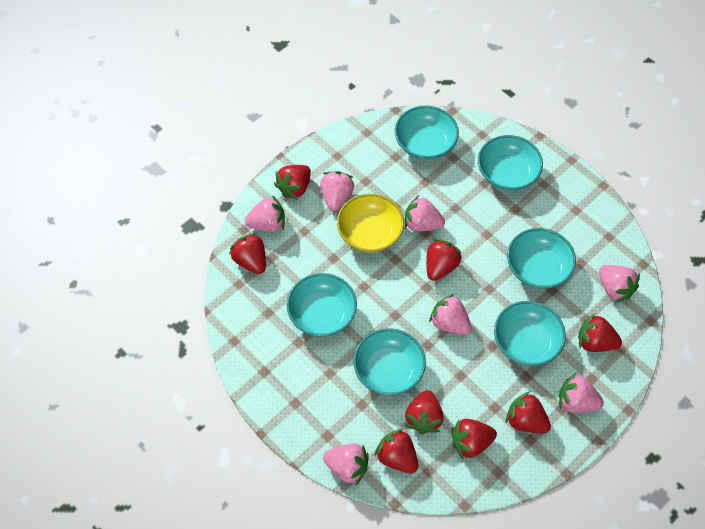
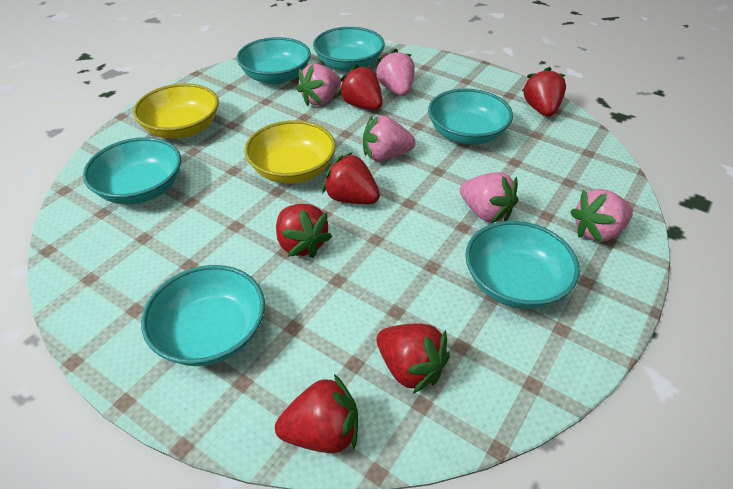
pink strawberry: [244,195,285,232] [320,171,354,211] [323,443,369,485] [405,195,445,231] [429,294,472,335] [559,373,604,413] [599,265,640,303] = 7 -> [297,64,341,106] [363,115,416,161] [376,49,415,96] [460,172,518,223] [570,189,633,243] = 5
red strawberry: [229,233,266,274] [274,165,311,200] [374,429,418,474] [405,390,444,435] [426,239,462,281] [451,419,497,460] [506,391,551,433] [578,313,622,352] = 8 -> [275,374,358,453] [276,204,332,258] [322,152,380,204] [338,64,383,110] [377,324,450,394] [522,67,566,117] = 6
yellow bowl: [337,194,404,253] = 1 -> [133,83,219,139] [244,120,336,184] = 2

